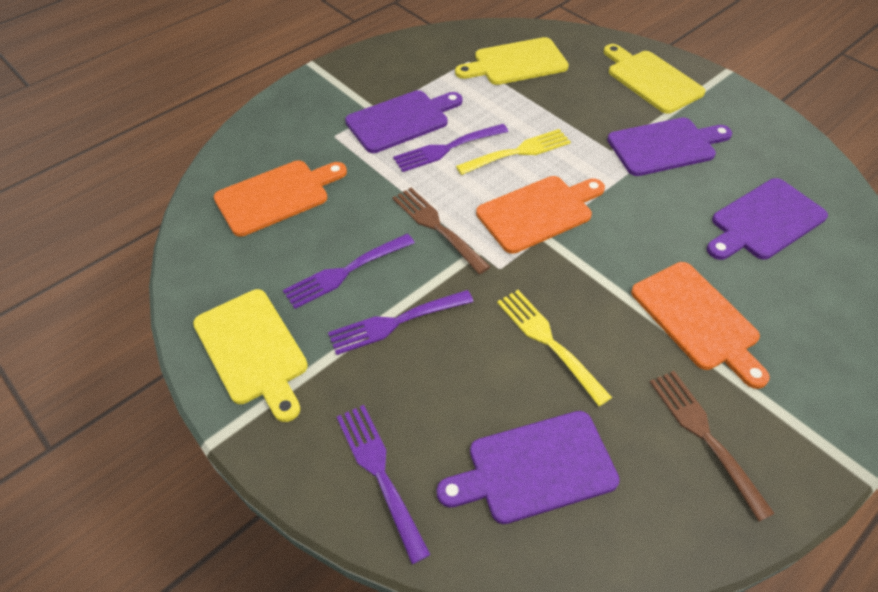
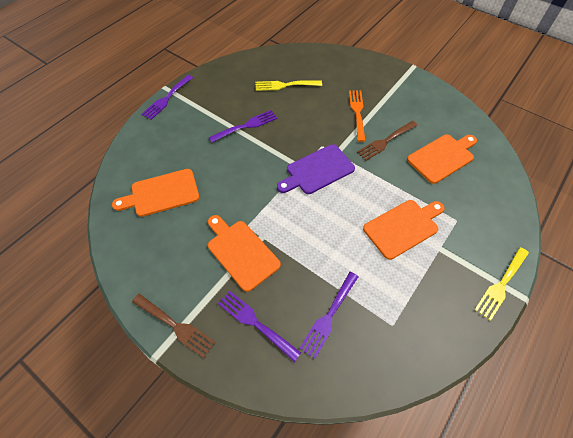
orange cutting board: [214,160,347,237] [476,176,605,254] [631,262,770,389] = 3 -> [112,169,200,217] [208,215,281,292] [363,200,445,260] [407,135,477,184] = 4
orange fork: none = 0 -> [349,91,366,142] = 1
purple cutting board: [345,90,462,153] [437,411,620,524] [607,117,732,176] [707,178,828,260] = 4 -> [277,144,355,194] = 1
yellow cutting board: [193,289,308,422] [455,37,569,85] [604,44,706,114] = 3 -> none = 0

